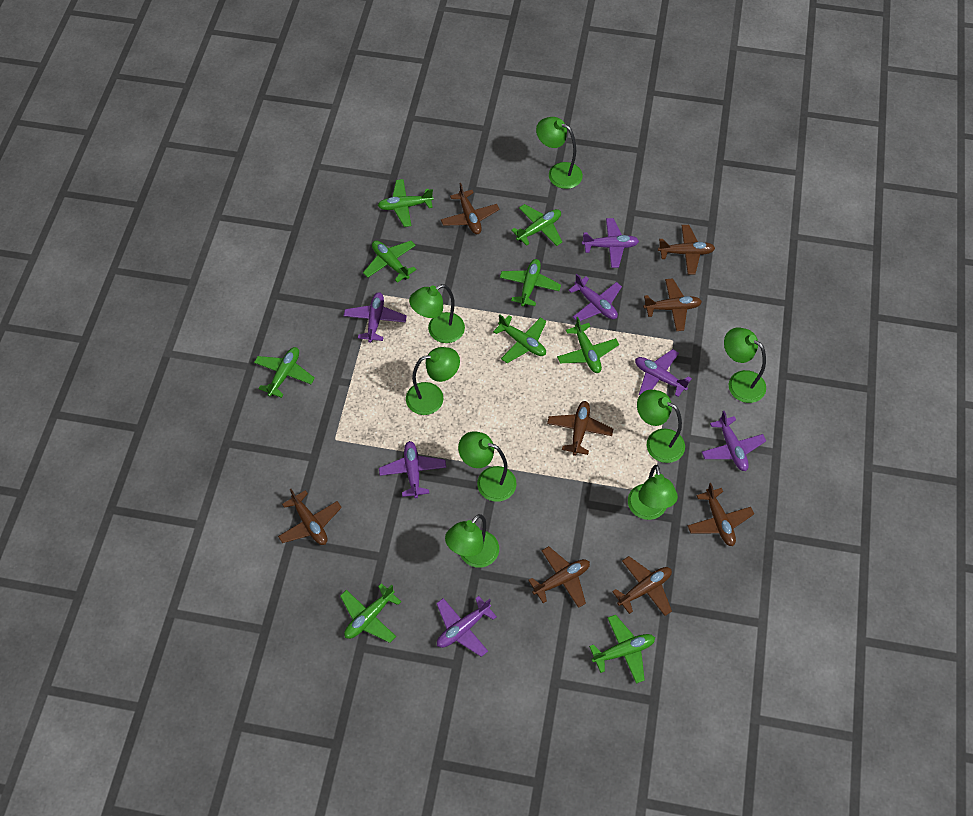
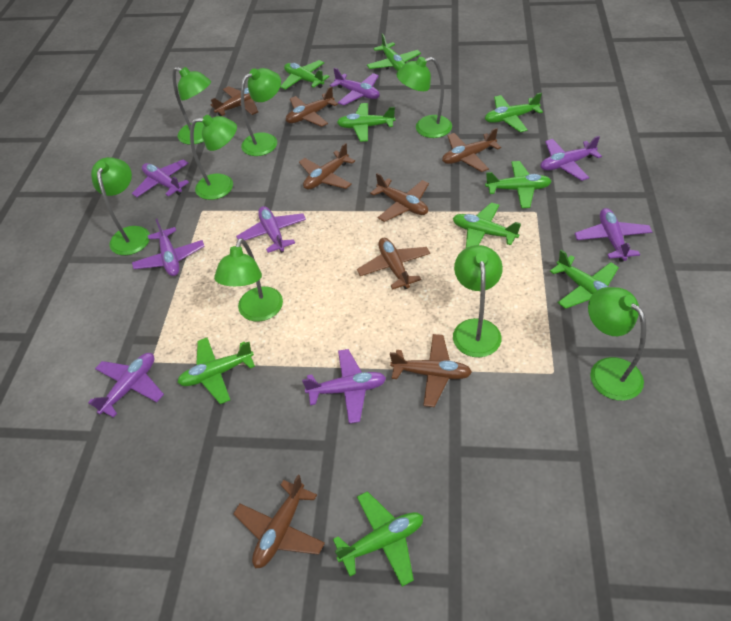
purple plane: [344,292,407,343] [379,441,446,498] [436,596,497,657] [568,274,622,321] [582,218,639,268] [635,349,692,397] [702,411,766,471] = 7 -> [88,353,164,418] [132,159,189,197] [132,219,205,276] [236,206,306,253] [302,349,386,424] [330,68,380,105] [540,136,602,181] [574,208,652,262] = 8

